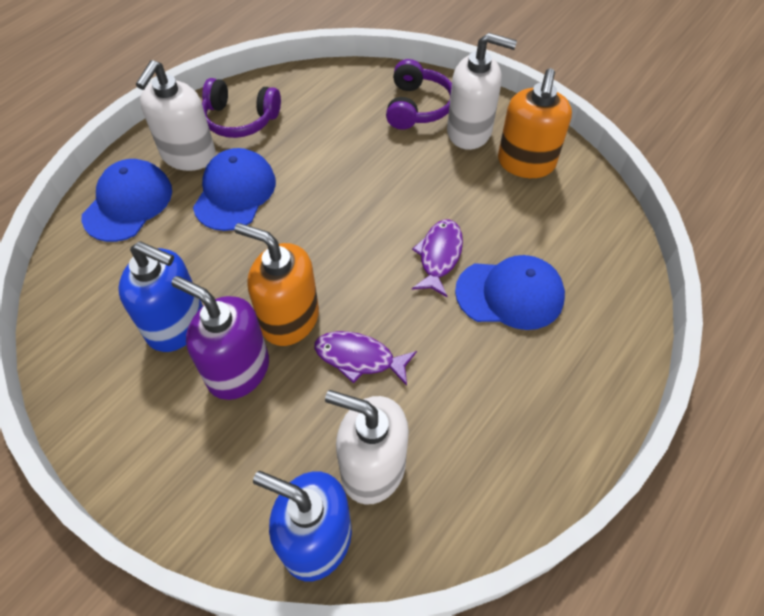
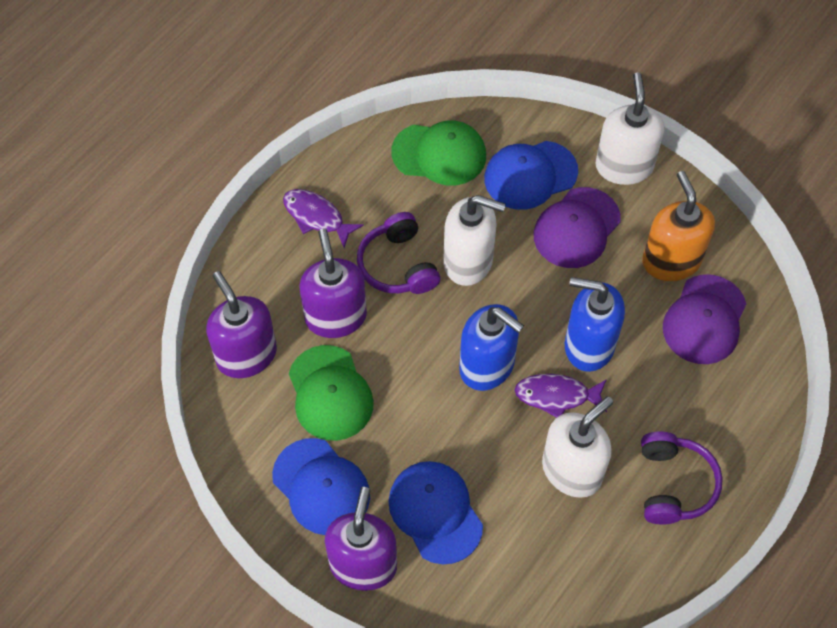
green cap: none = 0 -> [289,345,374,441] [391,121,486,185] = 2
orange soap dispenser: [234,223,319,346] [498,68,572,178] = 2 -> [642,171,715,281] = 1
purple cap: none = 0 -> [534,187,621,268] [663,274,746,364] = 2
purple soap dispenser: [172,276,269,400] = 1 -> [206,271,277,378] [299,228,367,338] [325,487,397,591] = 3

